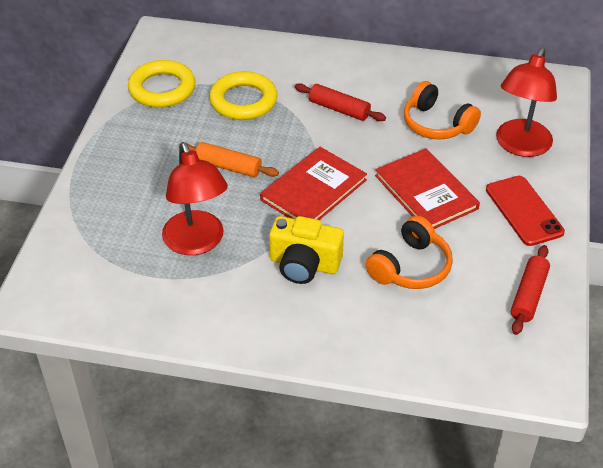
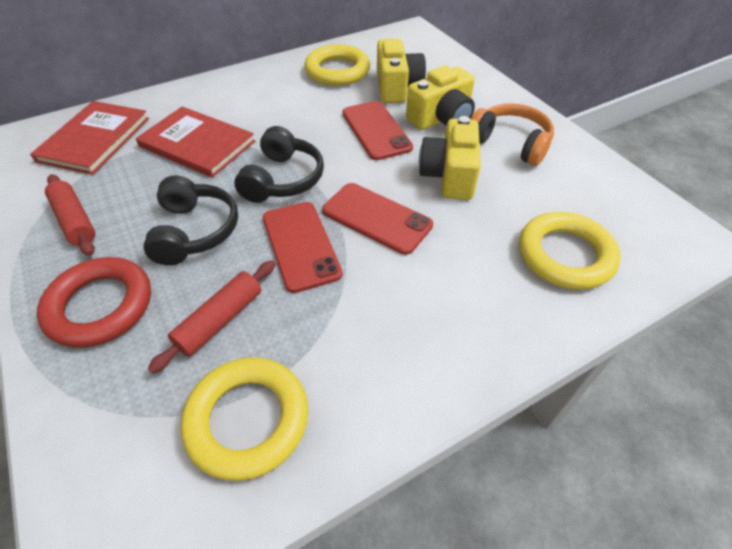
black headphones: none = 0 -> [143,176,238,265] [234,126,324,203] = 2
orange headphones: [366,216,453,289] [404,81,481,140] = 2 -> [470,103,554,166] = 1
orange rolling pin: [179,142,279,177] = 1 -> none = 0
red lamp: [162,142,228,255] [496,48,557,157] = 2 -> none = 0
red phone: [486,176,565,246] = 1 -> [263,202,343,293] [322,183,433,255] [342,101,413,160] = 3
red ring: none = 0 -> [37,257,151,348] = 1
yellow camera: [269,216,344,284] = 1 -> [377,39,426,103] [406,65,475,130] [419,116,481,200] = 3
yellow ring: [128,60,196,108] [209,71,277,120] = 2 -> [181,357,308,481] [304,44,370,86] [519,212,621,290] = 3

